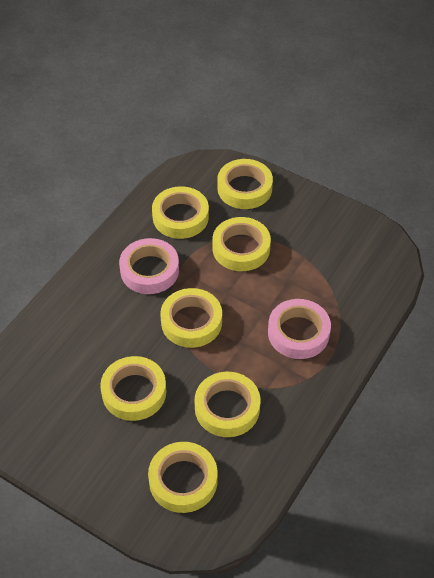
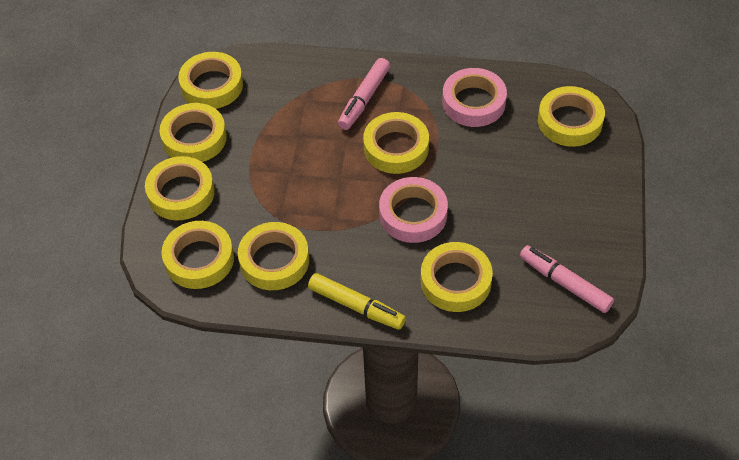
pink marker: none = 0 -> [338,58,390,130] [520,245,614,313] = 2
yellow marker: none = 0 -> [308,273,406,330] = 1
yellow tape: [100,356,167,421] [148,442,218,513] [152,186,209,239] [160,288,222,348] [195,372,260,437] [213,217,271,271] [217,159,273,209] = 7 -> [145,156,215,220] [159,103,227,162] [161,221,234,289] [178,52,243,109] [238,222,309,290] [363,112,429,174] [421,242,493,312] [538,86,605,147] = 8

